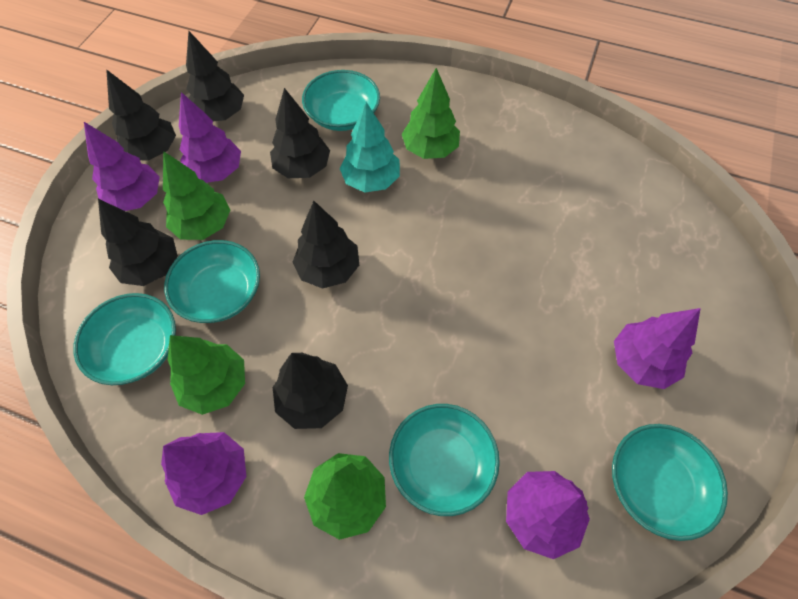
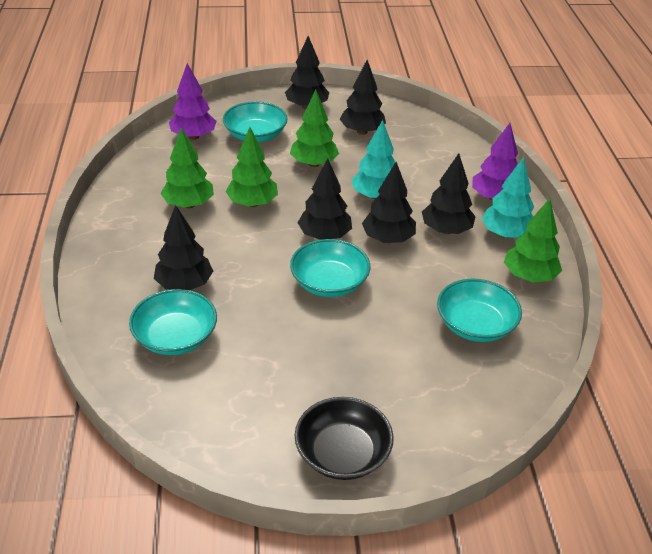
black bowl: none = 0 -> [295,397,394,480] = 1
purple tree: [84,122,160,211] [161,432,246,515] [179,92,241,183] [506,471,590,559] [614,308,701,389] = 5 -> [169,63,217,140] [472,123,518,201] = 2
turquoise bowl: [73,293,176,385] [164,240,260,323] [302,70,380,131] [389,404,500,516] [612,424,728,541] = 5 -> [129,289,217,355] [223,101,288,142] [290,239,370,297] [437,279,522,342] = 4
turquoise tree: [339,102,400,193] = 1 -> [351,120,395,199] [481,157,534,238] = 2

